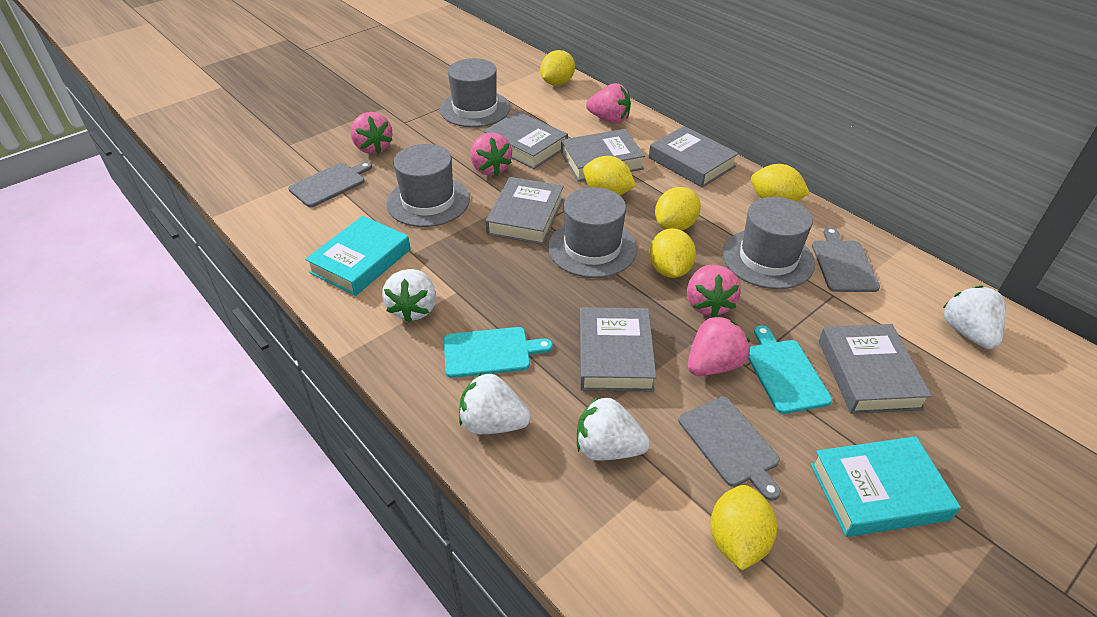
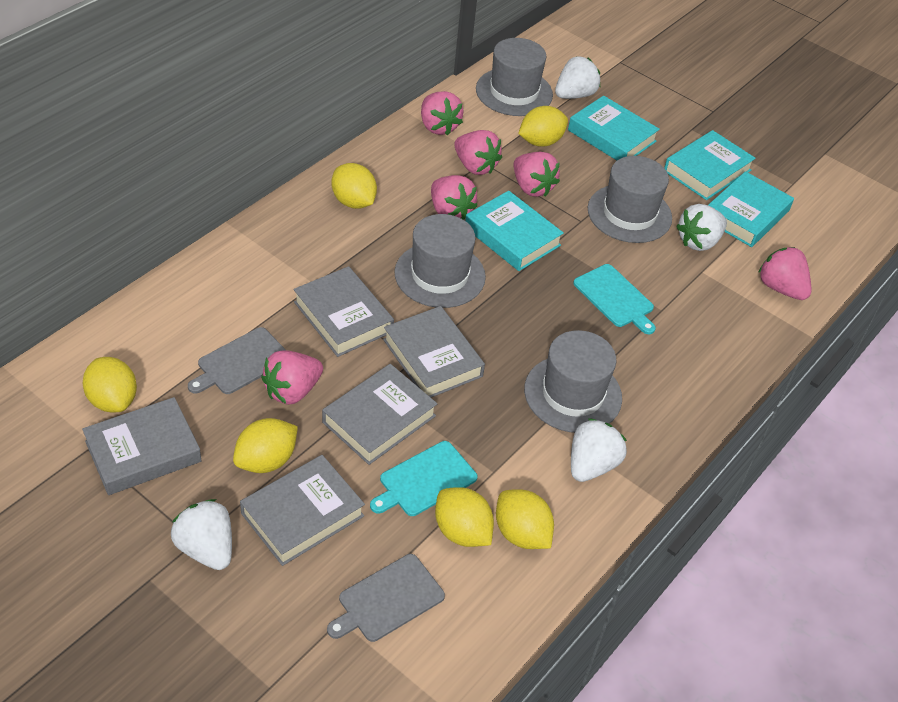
grey book: [483,111,568,169] [486,177,564,245] [561,129,645,181] [579,307,656,391] [649,126,739,187] [819,324,932,414] = 6 -> [82,397,202,495] [240,455,365,566] [294,266,394,357] [322,364,437,465] [383,306,485,397] = 5
grey cutting board: [288,162,372,207] [679,397,781,501] [812,227,880,292] = 3 -> [188,327,286,394] [327,554,445,642] = 2
pink strawberry: [351,112,393,154] [470,133,512,176] [586,83,631,124] [687,265,741,318] [688,315,750,376] = 5 -> [261,350,323,405] [421,91,464,135] [431,175,477,220] [454,130,502,175] [514,152,560,197] [758,247,812,300] = 6
turquoise book: [305,216,411,296] [811,436,961,537] = 2 -> [465,191,564,271] [568,96,660,160] [664,130,756,200] [708,171,794,247] = 4

